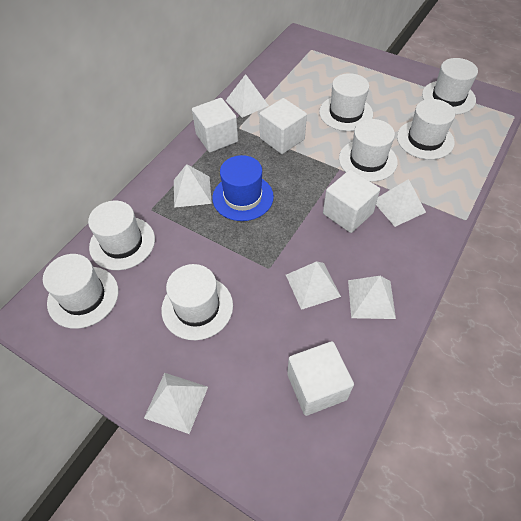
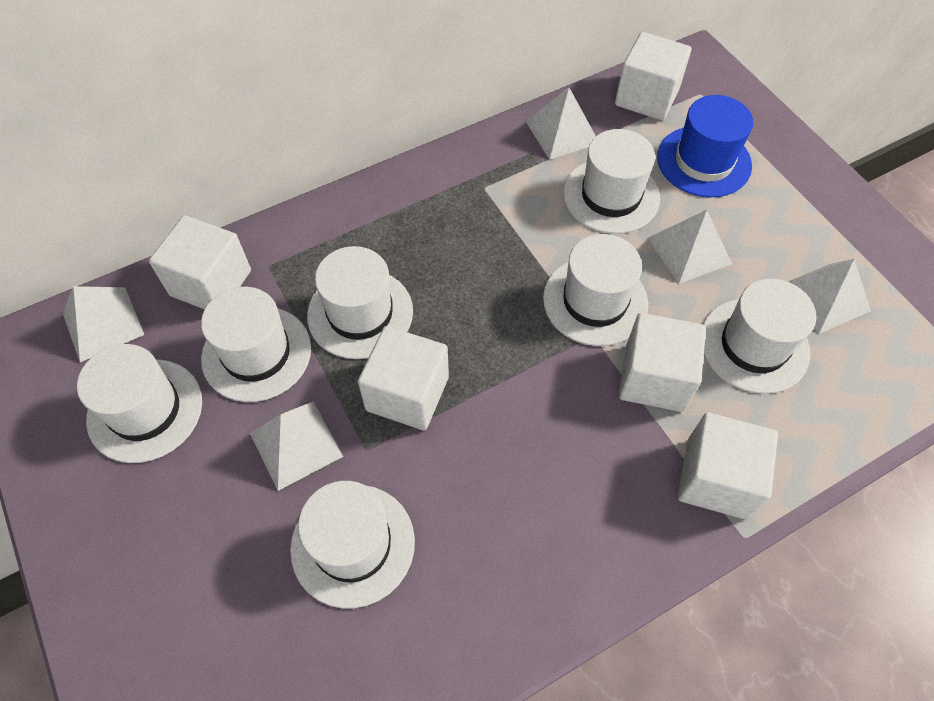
white cube: [192,98,238,153] [259,98,307,154] [287,341,354,416] [323,170,380,233] = 4 -> [149,215,251,310] [358,326,449,430] [615,32,692,120] [619,313,706,412] [678,413,778,519] = 5
white pyramid: [144,373,208,434] [174,164,212,208] [225,74,269,118] [286,261,341,310] [348,276,396,319] [376,179,426,227] = 6 -> [63,286,144,362] [250,401,343,491] [526,87,596,160] [648,210,732,284] [788,259,871,334] = 5

